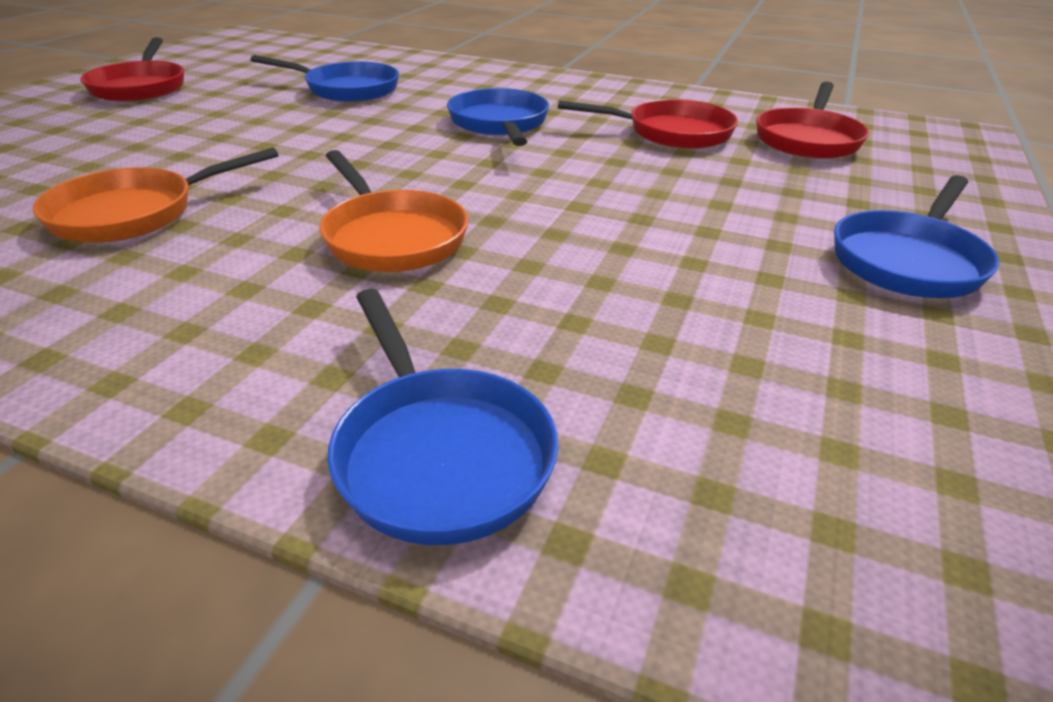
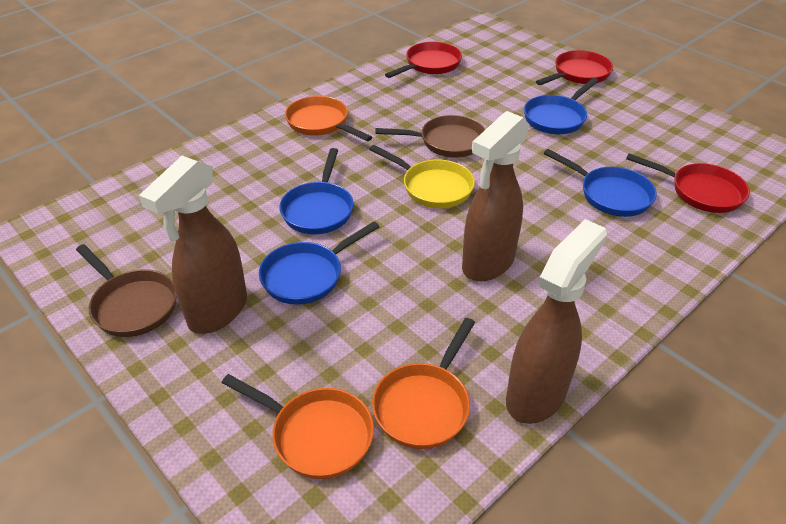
brown pan: none = 0 -> [76,244,177,337] [375,115,486,158] = 2
brown spray bottle: none = 0 -> [139,156,247,334] [462,111,530,281] [506,219,607,424] = 3
orange pan: [33,147,279,243] [319,150,469,272] = 2 -> [222,374,374,479] [285,96,372,141] [372,318,475,449] = 3
yellow pan: none = 0 -> [369,145,475,208] = 1

